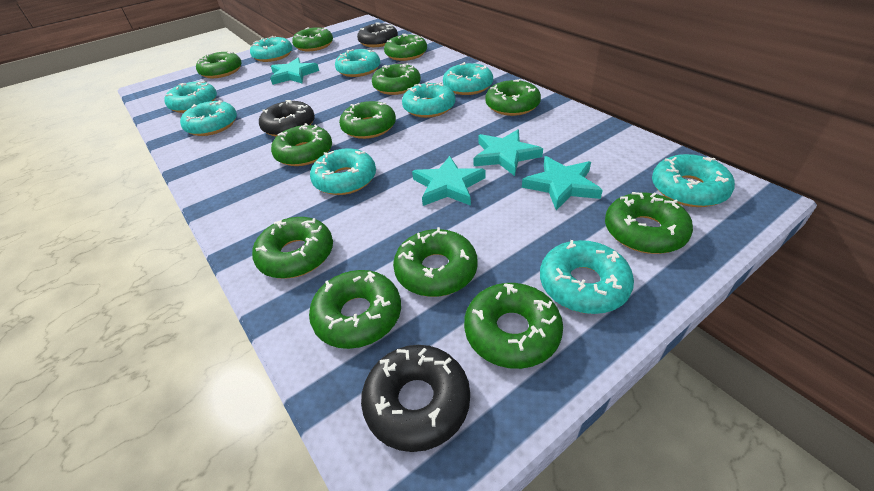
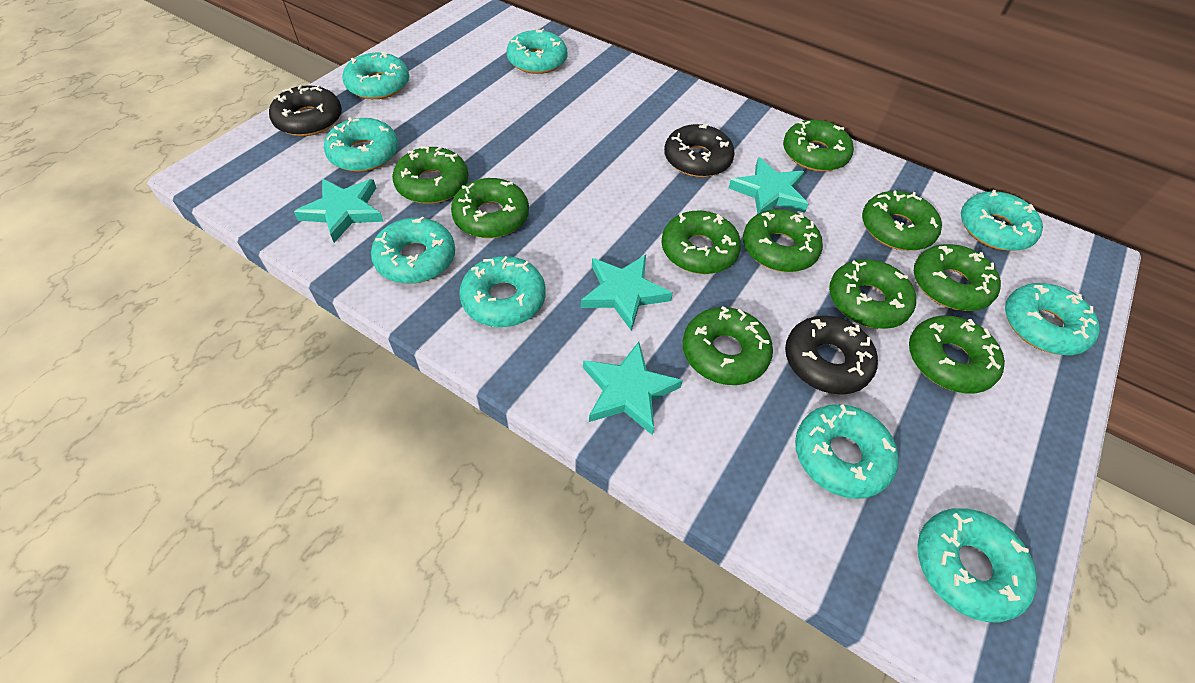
green donut: [196,52,242,78] [252,217,333,279] [271,123,332,166] [292,27,333,51] [309,270,401,349] [339,101,396,139] [372,63,421,95] [384,34,427,61] [393,227,478,297] [464,283,563,369] [485,79,541,116] [605,192,693,254] = 12 -> [392,146,468,204] [451,178,529,238] [661,211,741,274] [683,306,773,385] [743,209,823,272] [783,120,854,172] [829,259,916,329] [862,190,942,251] [909,315,1005,393] [914,244,1001,311] = 10

